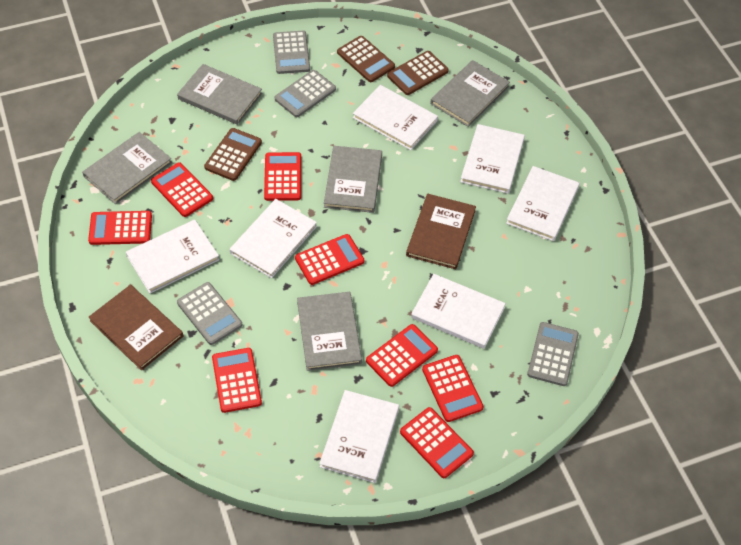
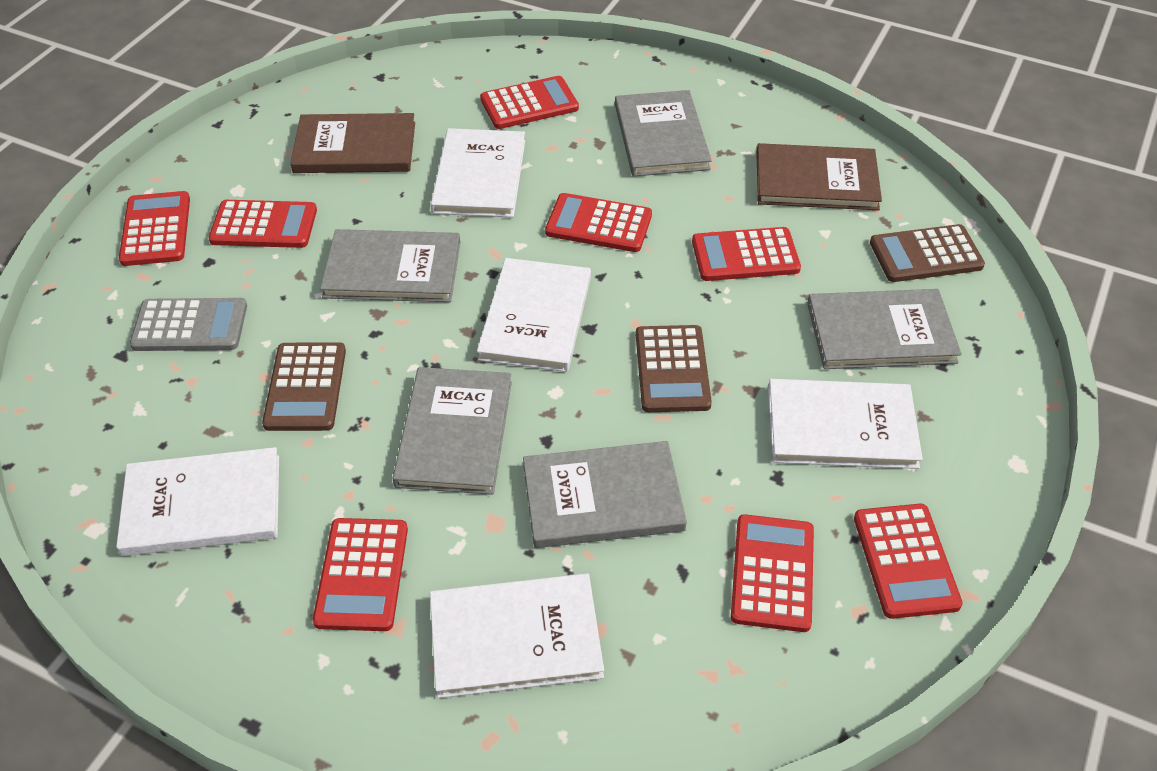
grey calculator: [177,282,242,345] [273,31,310,74] [275,70,336,117] [527,322,579,386] = 4 -> [130,298,247,351] = 1
white book: [126,220,219,294] [230,199,317,278] [319,390,399,483] [353,85,438,150] [411,274,506,349] [460,124,525,194] [506,166,580,241] = 7 -> [116,447,279,556] [430,573,604,698] [431,128,525,218] [477,258,591,372] [768,379,923,469] = 5

